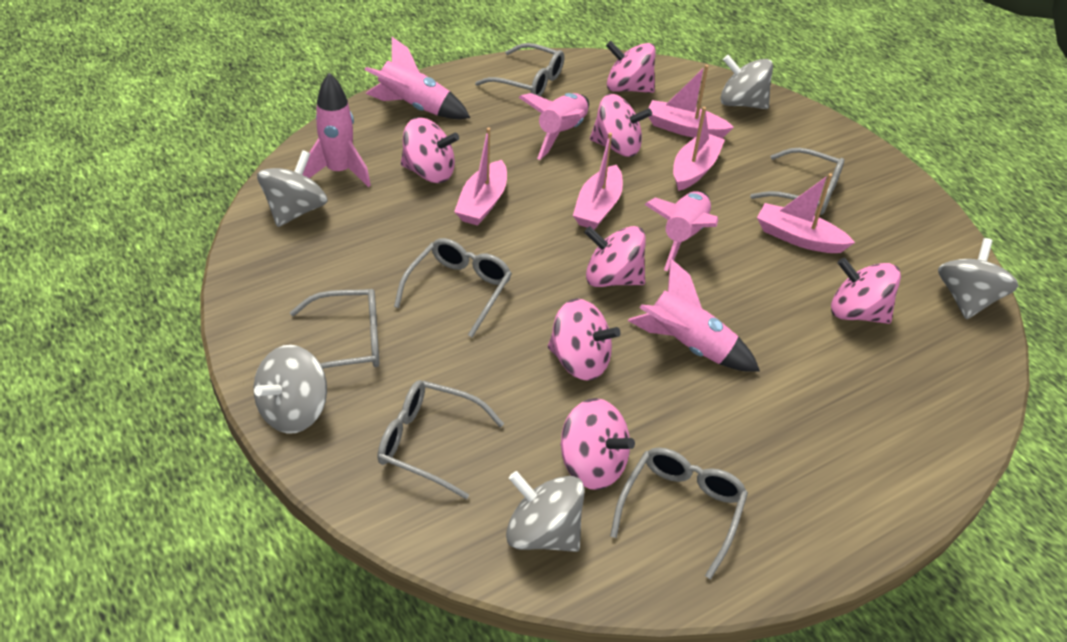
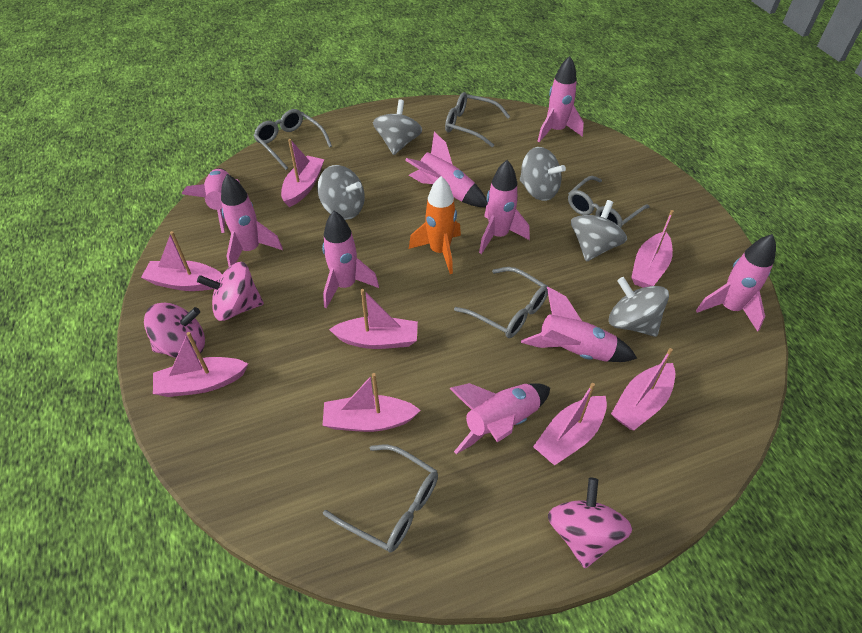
grey glasses: [290,289,380,369] [377,380,504,499] [394,238,512,337] [475,43,564,96] [610,447,748,579] [750,148,844,215] = 6 -> [253,109,332,170] [323,445,438,553] [445,92,510,147] [454,267,548,338] [568,176,650,228] = 5
orange rocket: none = 0 -> [409,176,461,274] = 1
pink boat: [454,128,507,226] [573,133,623,230] [649,65,734,139] [673,107,725,191] [757,173,855,253] = 5 -> [141,231,222,291] [153,332,248,397] [281,139,324,207] [322,373,421,432] [329,289,418,349] [533,383,607,466] [611,348,675,430] [631,210,674,288] = 8
pink rocket: [302,73,371,187] [365,37,470,119] [519,93,589,160] [628,259,760,372] [645,191,718,271] = 5 -> [182,168,240,233] [221,174,283,267] [322,211,379,308] [405,132,488,207] [449,383,550,454] [479,160,530,254] [521,287,637,362] [538,56,584,142] [696,234,776,332] = 9
pink spinning top: [401,117,459,183] [548,299,621,381] [560,398,635,490] [584,226,646,287] [590,94,652,157] [606,41,656,93] [831,257,901,324] = 7 -> [144,303,205,358] [197,262,264,321] [548,478,633,568] = 3

